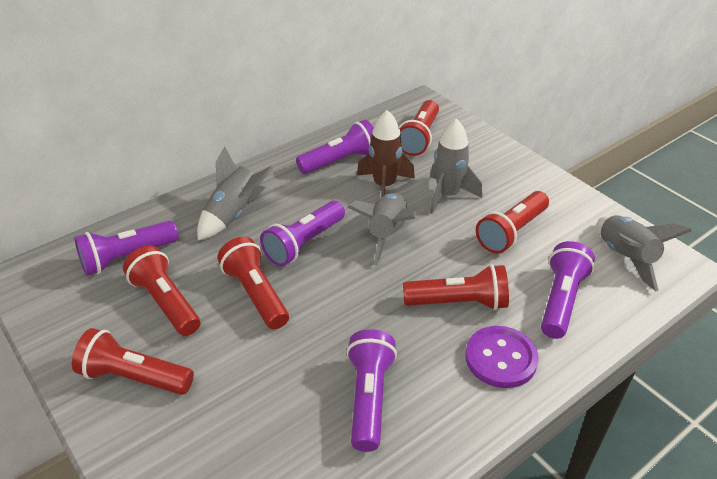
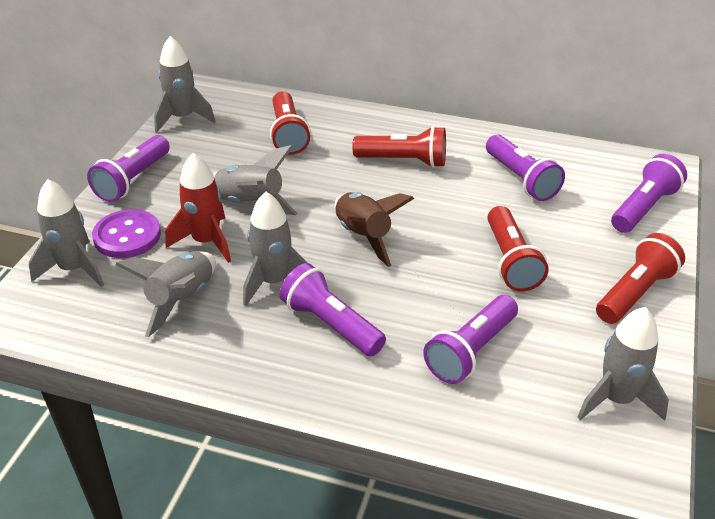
grey rocket: [197,147,273,240] [347,193,416,265] [430,119,482,214] [597,215,692,291] = 4 -> [28,179,104,287] [115,251,216,337] [154,36,216,132] [213,145,297,215] [243,192,307,306] [578,307,669,421] = 6
red flashlight: [72,328,194,395] [123,246,200,336] [217,237,289,329] [399,100,439,156] [403,264,509,310] [476,191,549,254] = 6 -> [270,91,311,155] [352,126,446,168] [487,206,549,291] [596,233,685,324] = 4
red rocket: none = 0 -> [165,153,231,263] = 1

